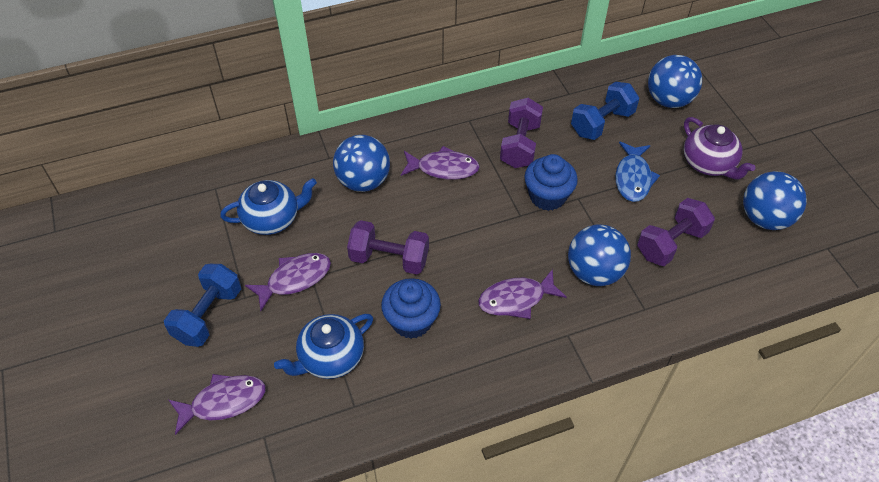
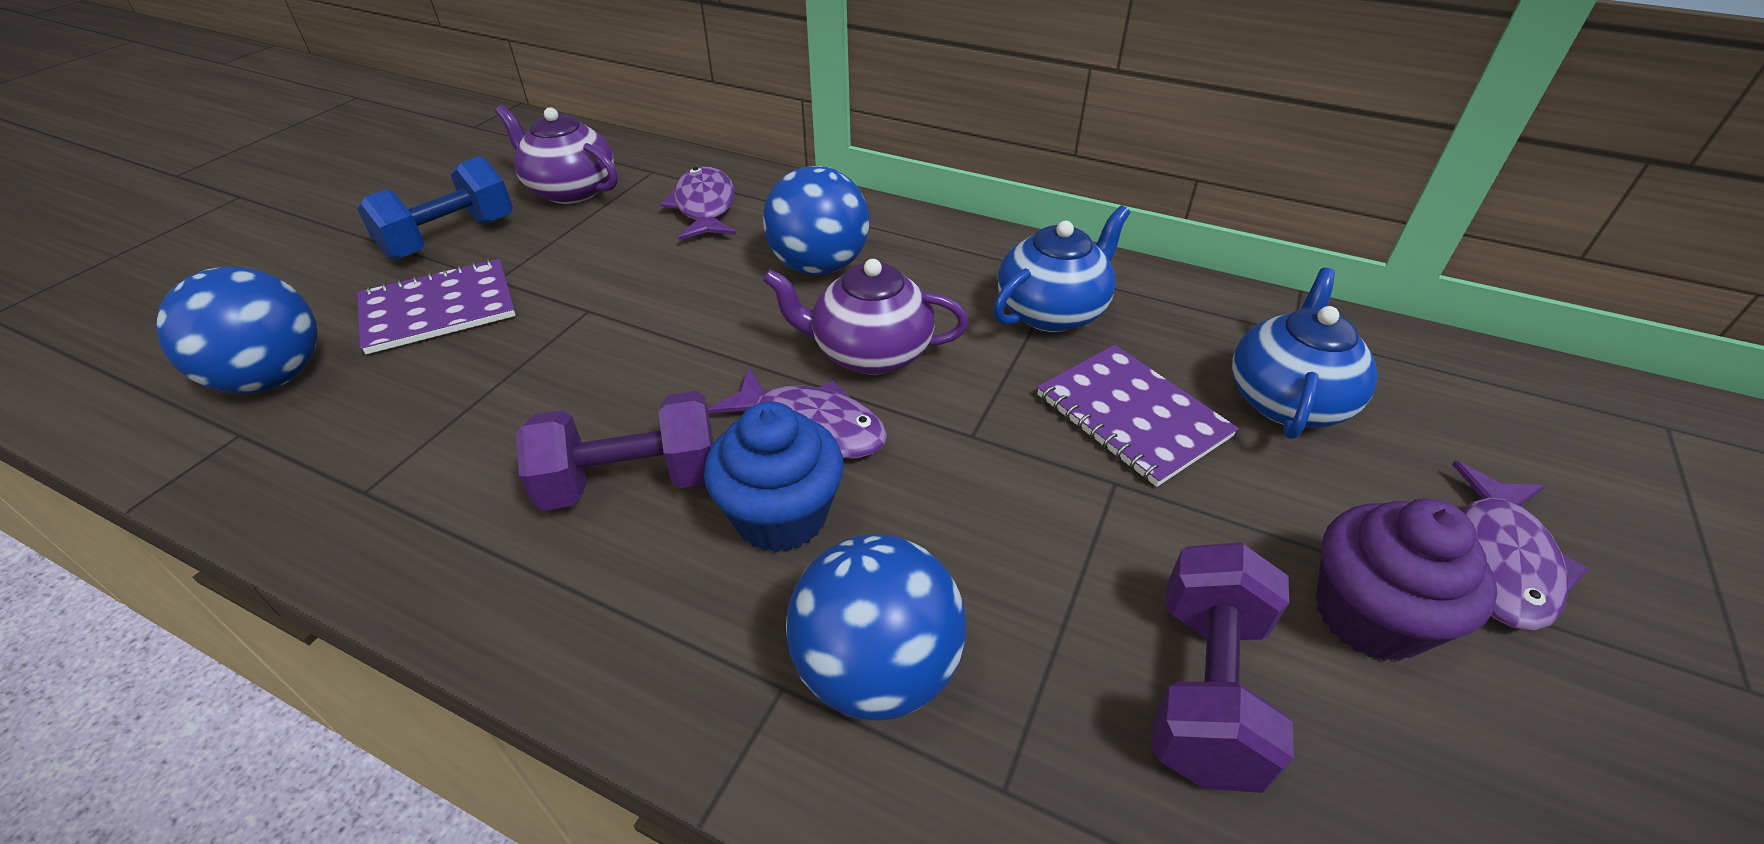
blue ball: [333,135,390,192] [568,224,631,286] [648,55,702,108] [743,171,807,230] = 4 -> [156,267,318,394] [763,166,869,276] [786,535,966,720] = 3
blue cupcake: [381,278,441,339] [524,154,578,211] = 2 -> [704,401,844,552] = 1
blue dumbbell: [164,264,241,347] [571,82,639,140] = 2 -> [357,156,513,260] = 1
blue fish: [615,141,660,202] = 1 -> none = 0
purple cupcake: none = 0 -> [1316,499,1498,661] = 1
purple dumbbell: [347,220,429,274] [500,98,543,168] [637,198,715,266] = 3 -> [516,391,714,511] [1151,542,1294,793] = 2
purple fish: [169,374,266,435] [245,253,331,311] [401,146,480,180] [478,269,567,319] = 4 -> [660,166,736,240] [708,368,887,459] [1452,461,1589,631] = 3
purple notebook: none = 0 -> [357,259,516,354] [1037,345,1239,487] = 2
purple teapot: [684,117,756,179] = 1 -> [495,105,618,204] [763,259,969,375] = 2

